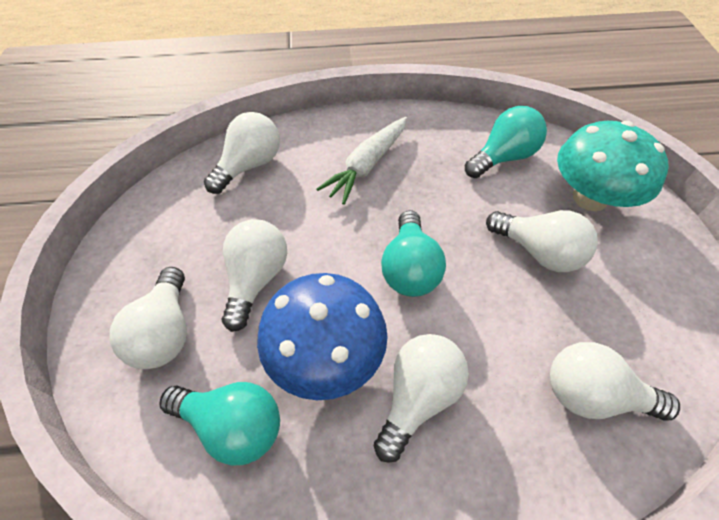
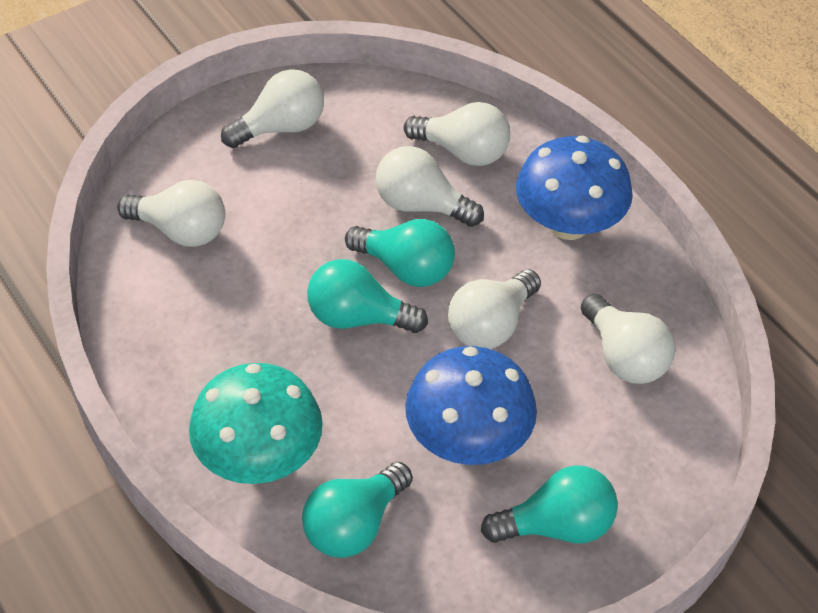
blue mushroom: [257,273,388,400] = 1 -> [405,346,537,465] [516,136,633,240] = 2
turquoise light bulb: [159,382,280,466] [381,210,446,297] [465,106,547,178] = 3 -> [302,462,413,558] [307,259,428,333] [345,219,455,287] [481,465,618,544] = 4
white carrot: [316,117,407,205] = 1 -> none = 0

